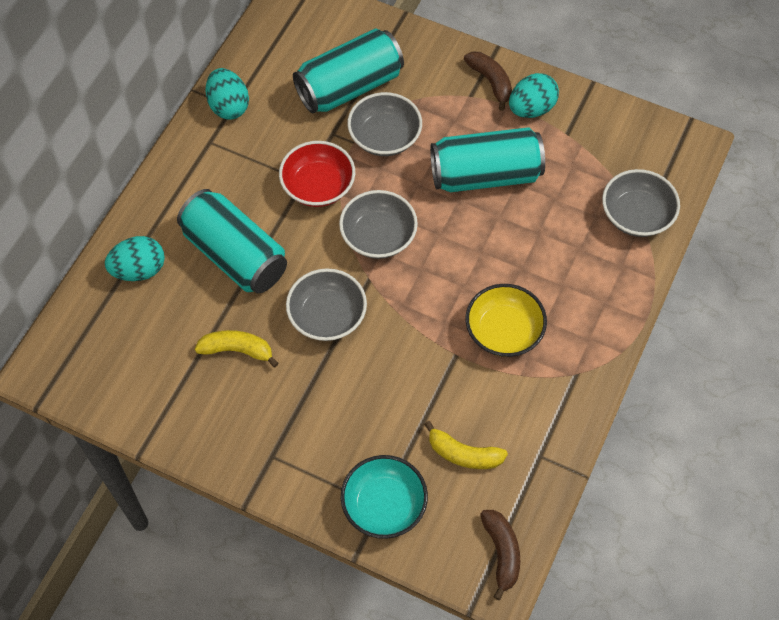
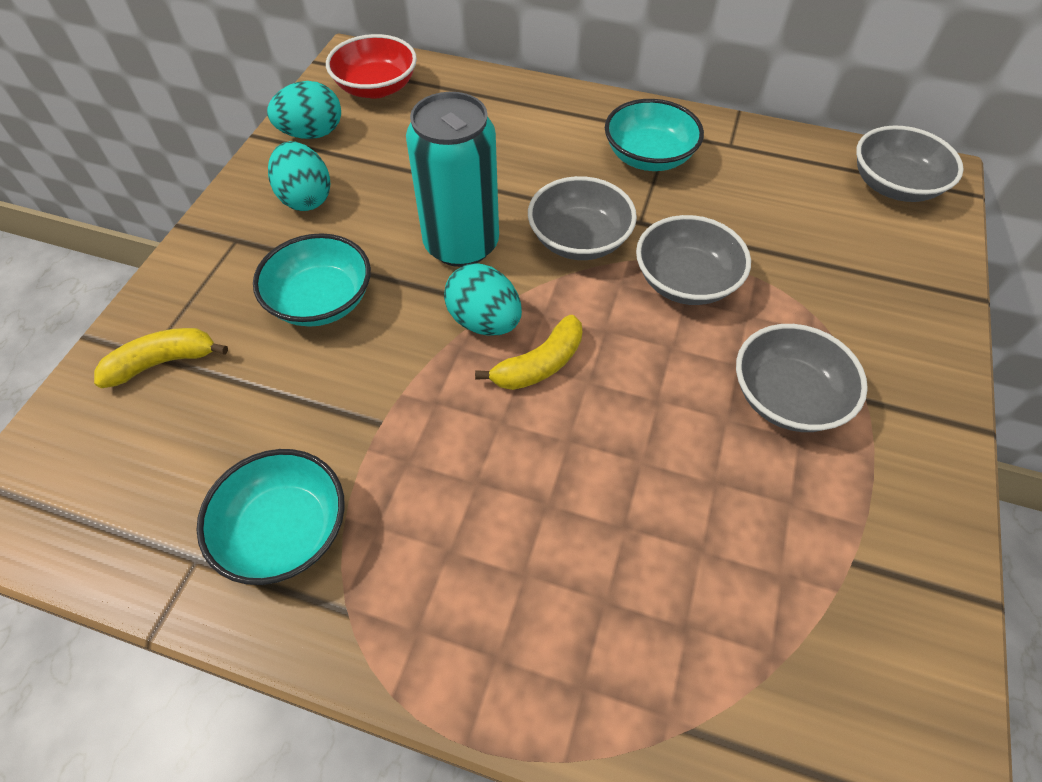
brown banana: [464,52,512,111] [480,510,520,600] = 2 -> none = 0
turquoise bowl: [341,455,428,539] = 1 -> [196,449,345,585] [253,233,371,327] [605,99,704,171] = 3
turquoise can: [177,189,287,293] [293,28,404,113] [430,127,545,192] = 3 -> [406,92,499,267] = 1
yellow bowl: [466,284,547,357] = 1 -> none = 0

